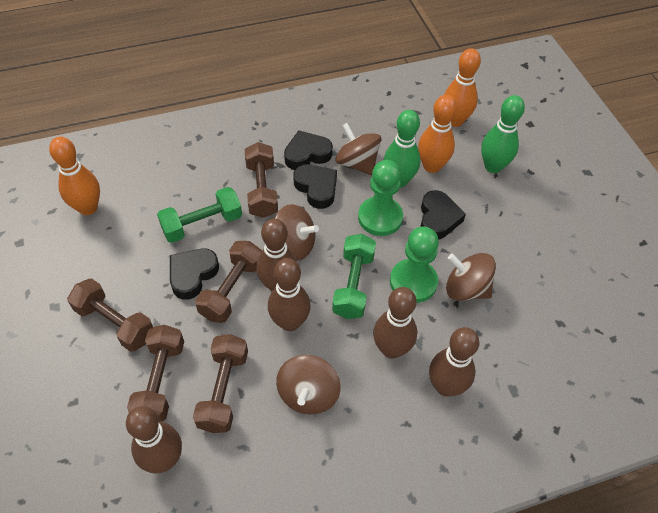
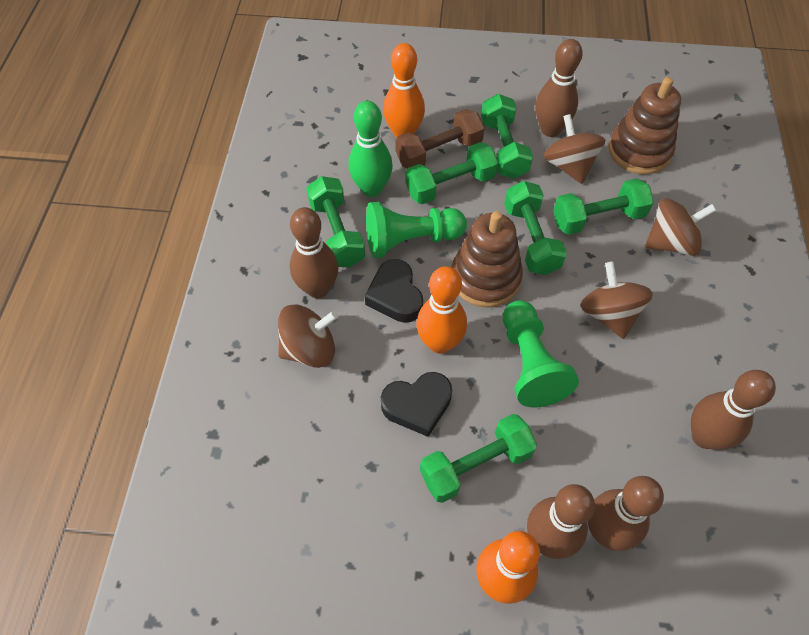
black heart: [170,249,219,300] [284,130,333,170] [293,164,337,209] [420,190,466,240] = 4 -> [365,259,423,323] [381,372,452,437] = 2
brown dumbbell: [67,278,153,352] [127,325,184,422] [193,334,248,433] [195,241,262,323] [245,142,278,218] = 5 -> [395,109,485,169] = 1
brown stacking toy: none = 0 -> [452,211,523,307] [608,77,681,174] = 2
green bowling pin: [384,110,420,188] [481,95,525,173] = 2 -> [349,101,393,197] = 1
green dumbbell: [157,187,242,243] [332,234,376,319] = 2 -> [306,176,365,267] [406,142,498,204] [420,414,537,503] [481,94,533,179] [504,181,567,275] [553,178,654,235] = 6

